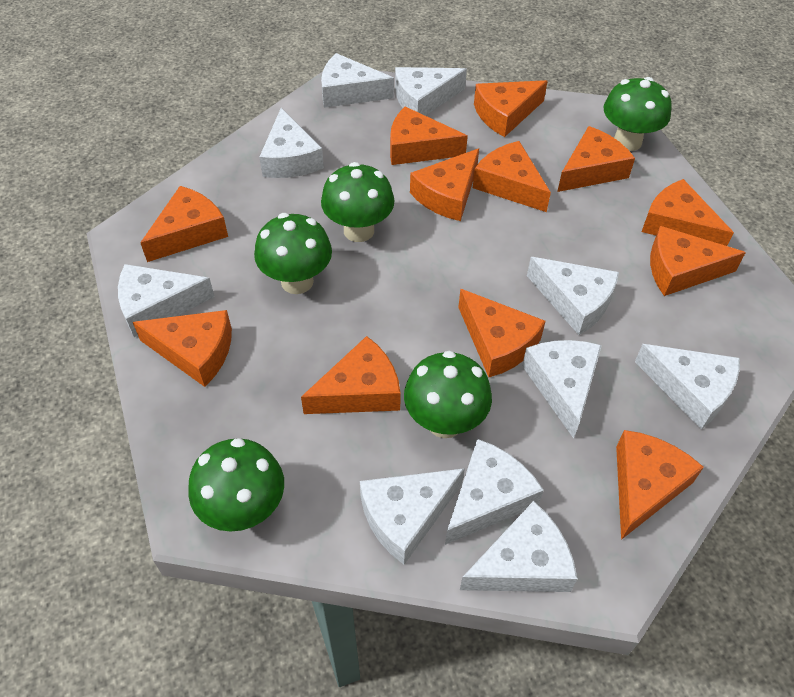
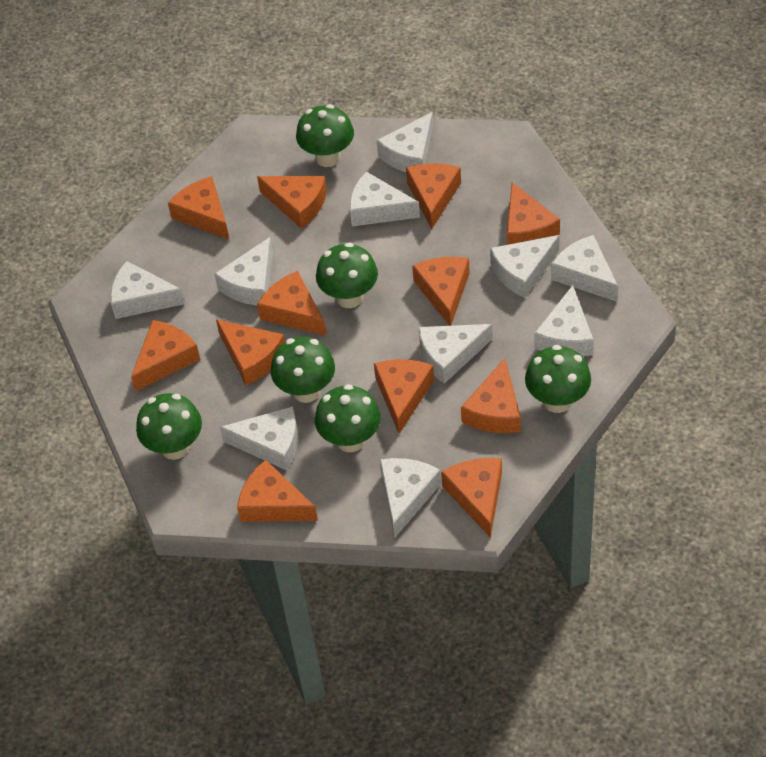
green mushroom: [188,438,284,532] [254,213,332,294] [321,162,395,242] [404,351,492,438] [604,77,672,151] = 5 -> [136,393,202,460] [271,337,335,403] [296,104,354,167] [315,384,381,452] [316,243,378,308] [525,345,591,413] = 6

